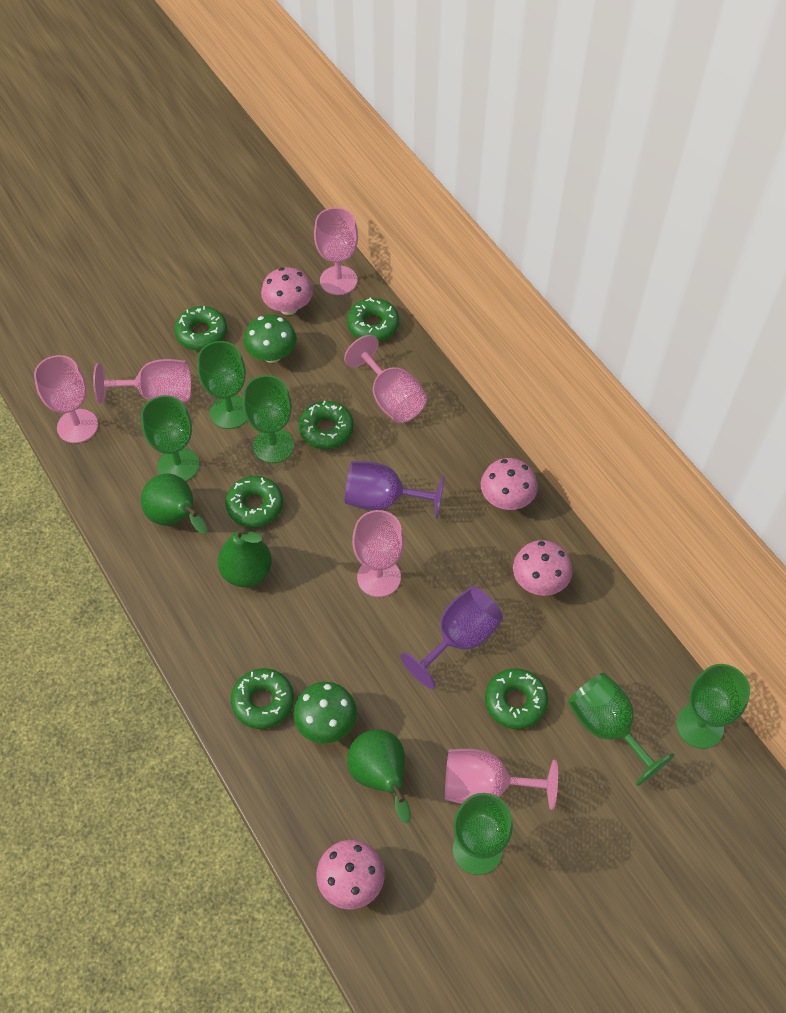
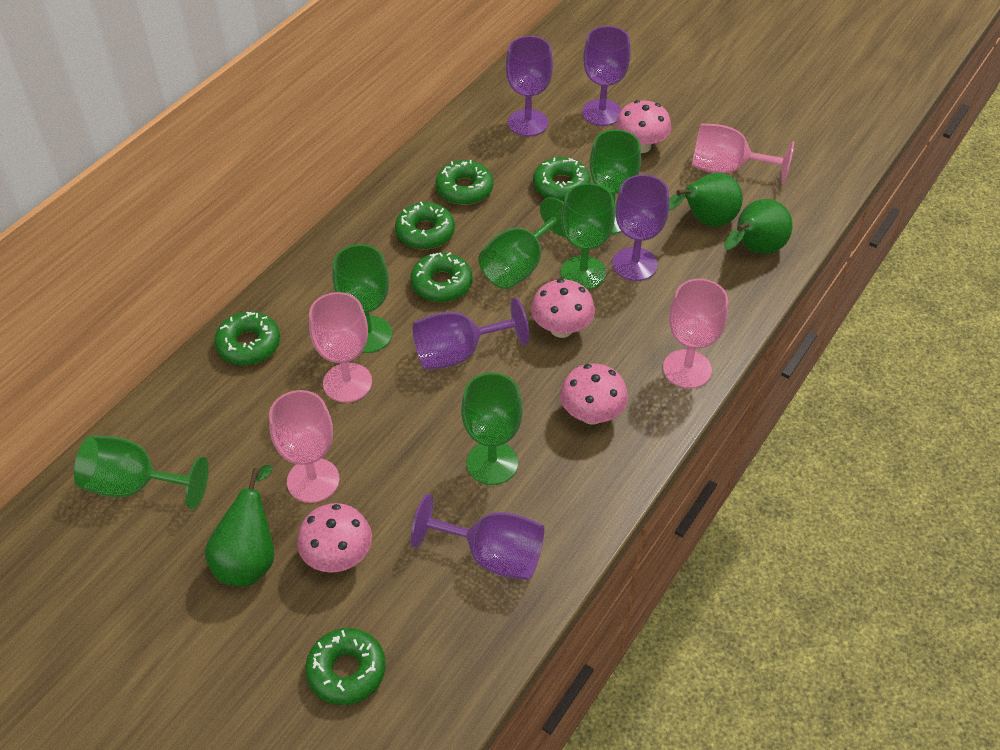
green mushroom: [244,315,297,363] [293,682,357,744] = 2 -> none = 0
pink goblet: [34,355,98,443] [93,359,191,404] [314,207,358,295] [344,335,427,423] [352,510,404,597] [445,749,558,810] = 6 -> [269,390,339,503] [309,292,372,403] [663,279,728,389] [691,123,794,184] = 4
purple goblet: [345,461,445,519] [400,587,503,689] = 2 -> [411,494,544,580] [412,298,529,370] [506,36,553,137] [582,26,631,126] [612,175,669,281] = 5

